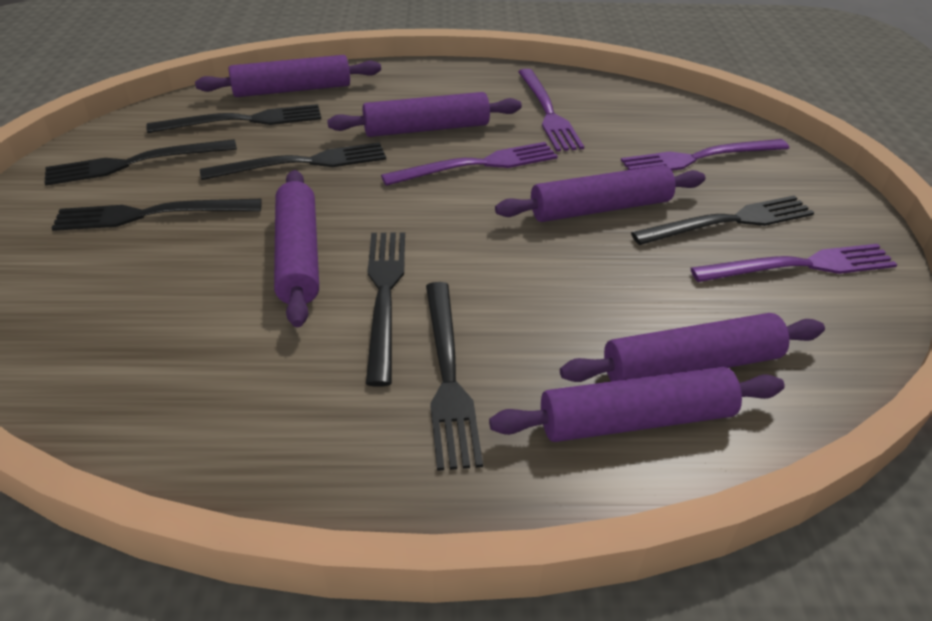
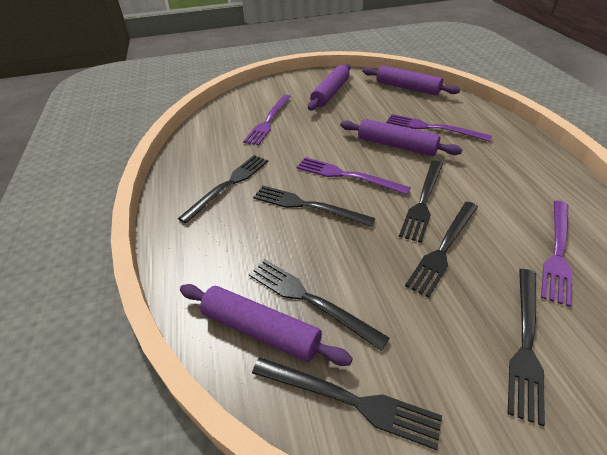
purple rolling pin: [195,55,381,97] [274,170,319,327] [327,92,522,137] [489,367,785,442] [495,165,705,222] [560,313,825,382] = 6 -> [180,284,353,366] [308,64,351,110] [340,119,463,156] [362,65,460,96] = 4

